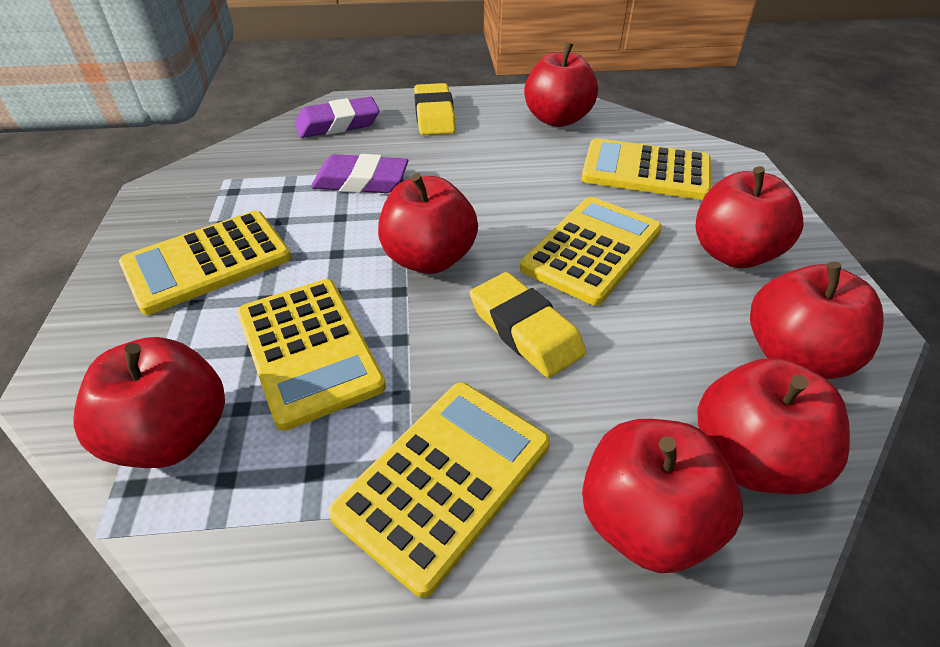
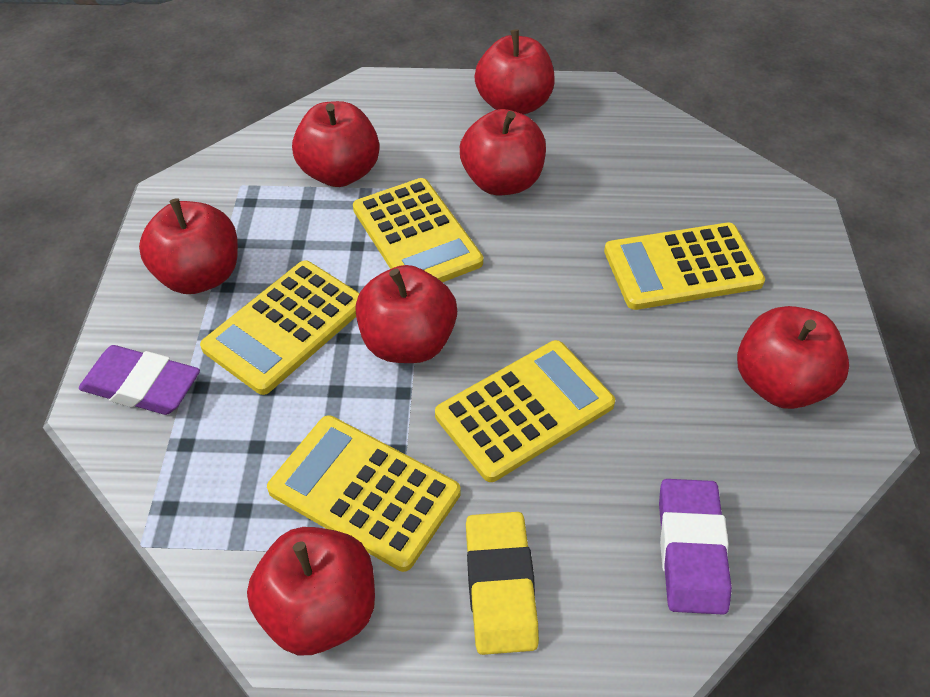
yellow eraser: [414,83,456,135] [470,272,586,378] = 2 -> [466,512,539,655] = 1

